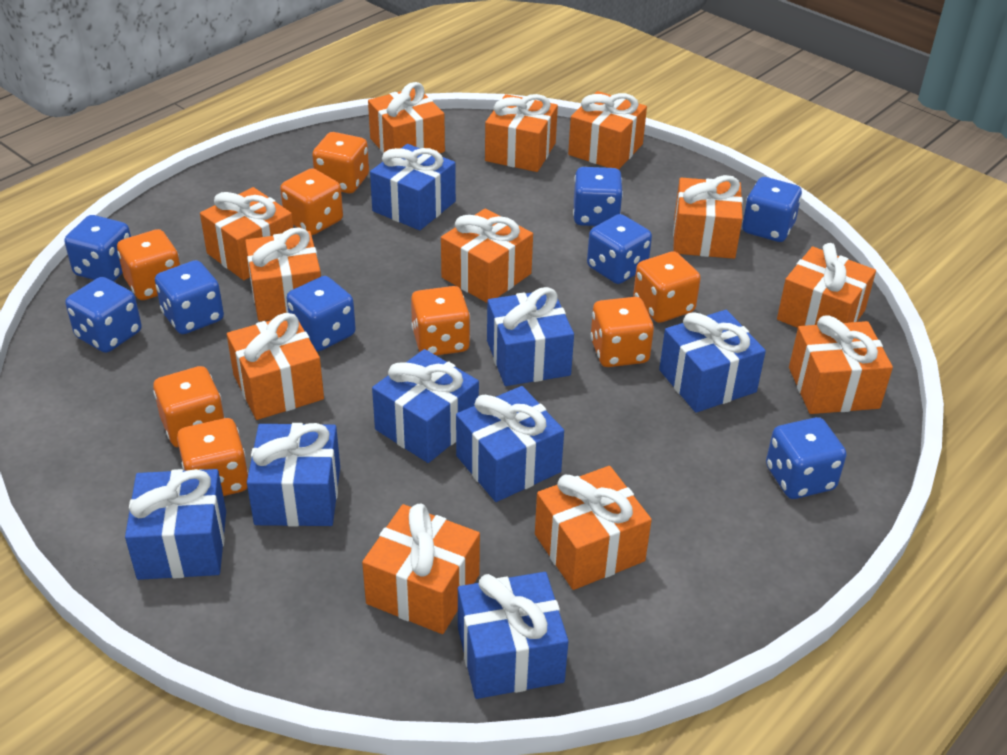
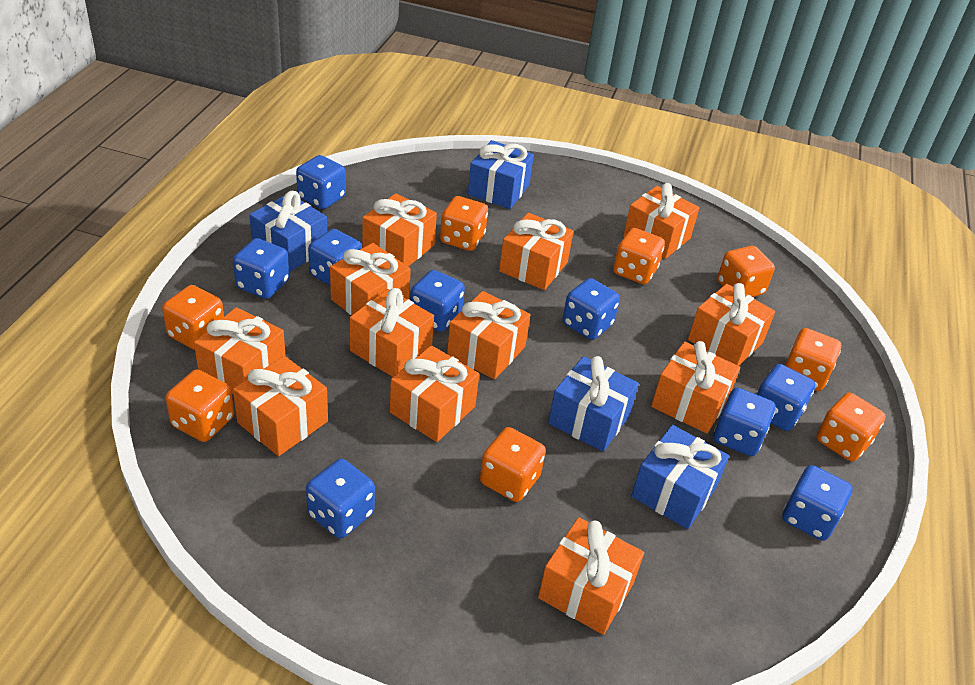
blue dice: [64,215,131,282] [65,277,142,353] [155,260,224,334] [287,276,356,351] [573,167,623,226] [587,214,652,284] [742,177,802,242] [766,417,846,499] = 8 -> [233,238,289,299] [296,155,346,209] [306,459,375,539] [308,229,362,285] [410,270,465,332] [562,278,620,340] [714,388,775,456] [757,364,815,431] [782,465,853,541] = 9
blue gift: [125,469,226,580] [247,423,340,527] [370,144,456,230] [372,349,479,463] [456,386,564,502] [458,572,568,699] [487,287,574,386] [659,310,766,413] = 8 -> [249,191,327,272] [468,140,534,209] [548,356,639,452] [631,425,729,529] = 4

